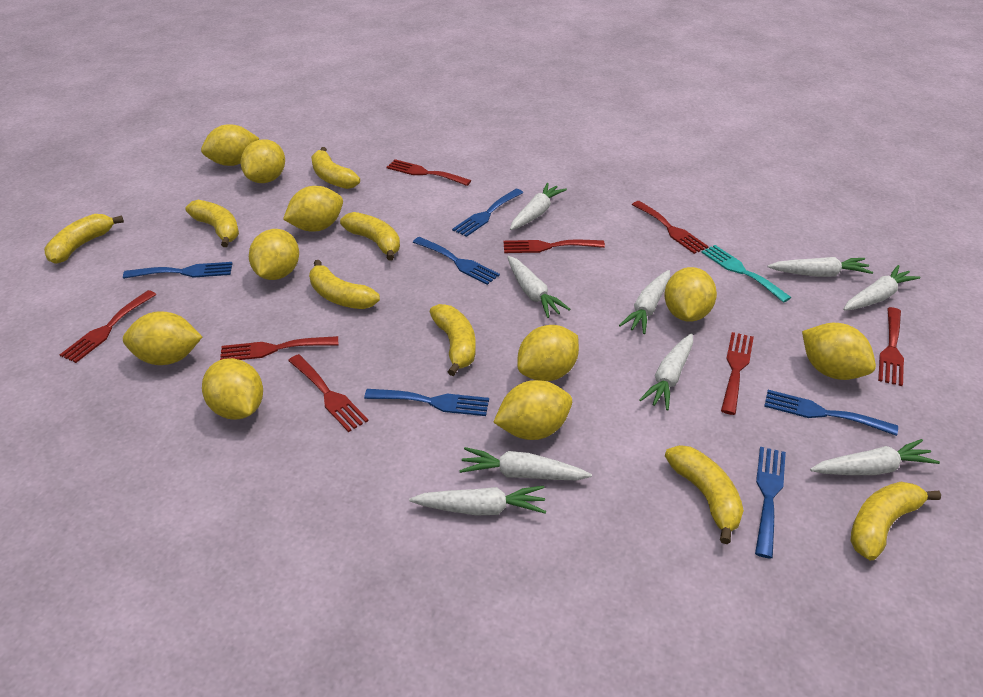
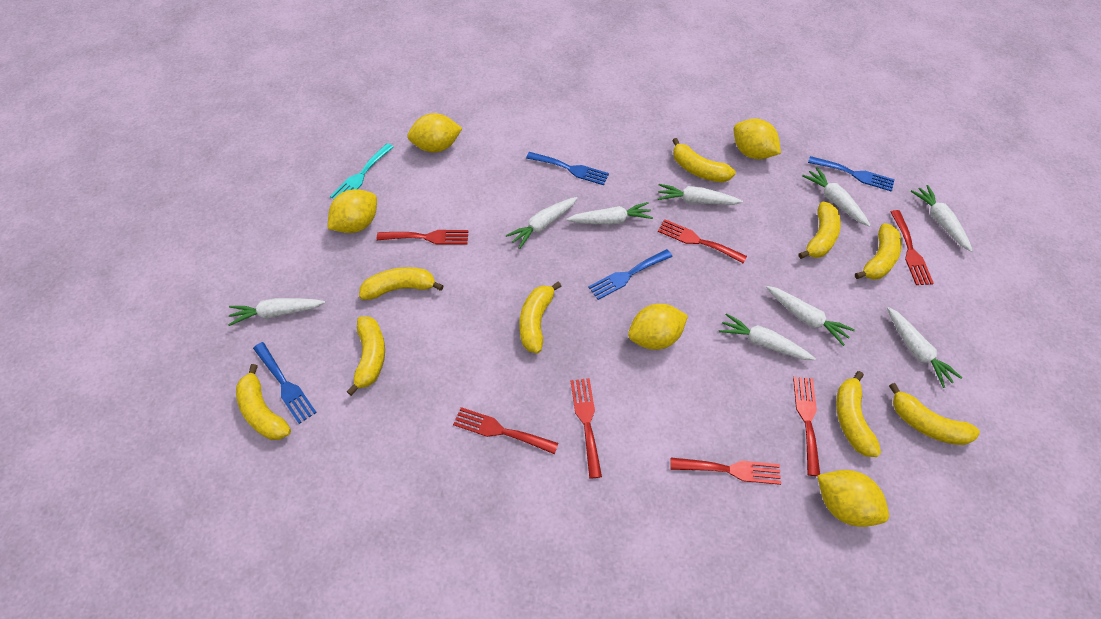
blue fork: [123,262,233,279] [364,389,489,416] [413,237,500,285] [452,189,523,237] [755,447,786,559] [764,390,898,436] = 6 -> [253,342,317,424] [526,152,609,185] [588,249,673,300] [808,156,895,192] = 4
red fork: [60,290,157,363] [220,336,338,360] [288,354,369,432] [386,159,472,186] [504,240,605,253] [632,201,709,254] [721,332,754,415] [878,307,904,386] = 8 -> [377,230,468,245] [453,407,558,454] [571,378,602,479] [658,219,747,263] [670,458,781,485] [793,377,820,476] [890,210,934,285] = 7
yellow banana: [44,214,124,264] [185,200,239,247] [309,260,380,309] [311,147,360,189] [340,212,400,261] [430,304,476,376] [665,445,744,544] [851,482,941,560] = 8 -> [236,364,291,440] [346,316,385,396] [359,267,444,300] [519,281,561,353] [672,138,736,182] [799,202,841,259] [836,371,881,457] [855,223,902,280] [889,383,980,445] = 9
yellow lemon: [123,311,202,365] [201,124,259,166] [202,358,263,420] [240,139,285,183] [249,229,299,280] [283,186,343,232] [493,380,572,440] [517,325,579,381] [664,267,717,322] [802,323,876,380] = 10 -> [327,189,377,233] [407,113,463,153] [628,304,688,350] [734,119,781,159] [817,470,889,527] = 5

